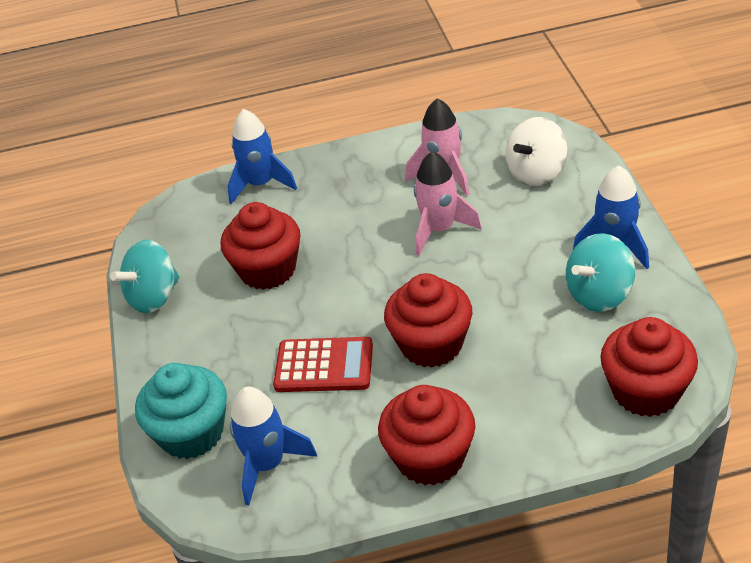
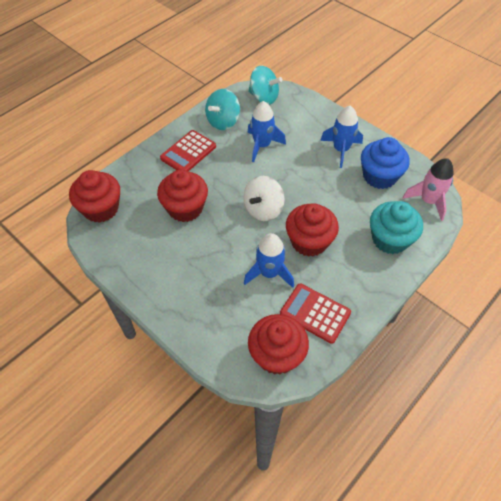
blue cupcake: none = 0 -> [361,137,410,189] = 1
pink rocket: [405,98,470,196] [414,151,481,256] = 2 -> [403,158,454,221] = 1
red calculator: [273,337,373,392] = 1 -> [160,130,216,171] [280,283,351,344] = 2

